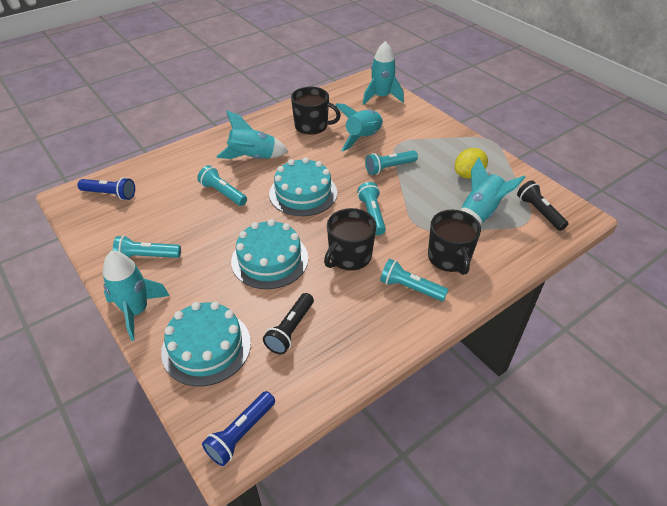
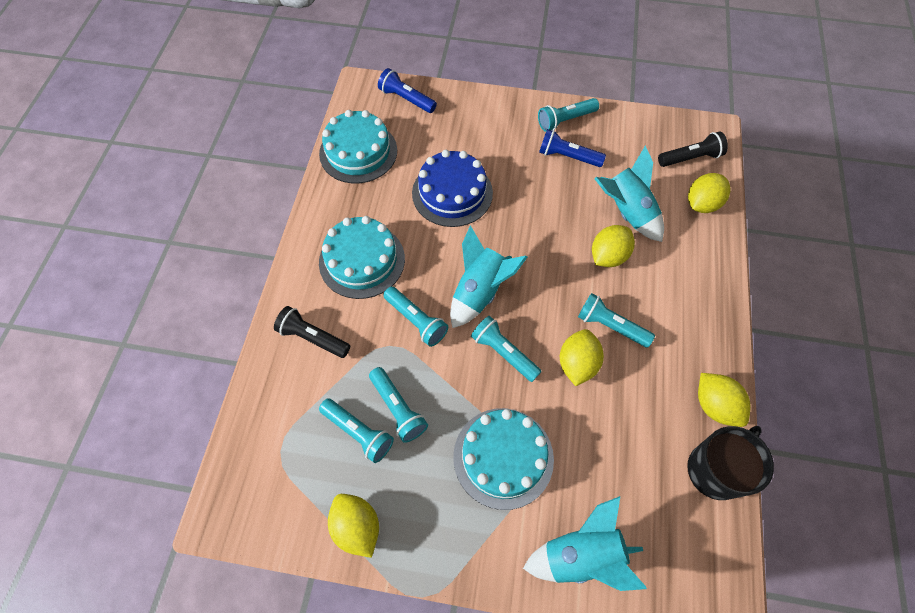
black mug: [291,87,341,135] [324,208,377,271] [428,210,481,275] = 3 -> [688,426,774,500] = 1
blue cake: none = 0 -> [412,150,493,227] = 1
turquoise flashlight: [113,235,181,258] [197,165,247,206] [357,182,386,235] [365,150,418,175] [380,259,448,301] = 5 -> [319,399,394,463] [369,367,428,443] [383,286,448,347] [471,316,542,382] [538,98,599,132] [578,293,655,347] = 6
turquoise rocket: [103,251,170,341] [216,110,289,159] [335,103,383,152] [363,41,404,105] [460,158,526,224] = 5 -> [450,225,528,328] [523,496,647,591] [594,146,664,242] = 3
yellow lemon: [455,148,488,179] = 1 -> [328,494,379,558] [560,329,604,386] [592,225,635,267] [688,173,731,213] [698,373,751,427] = 5

